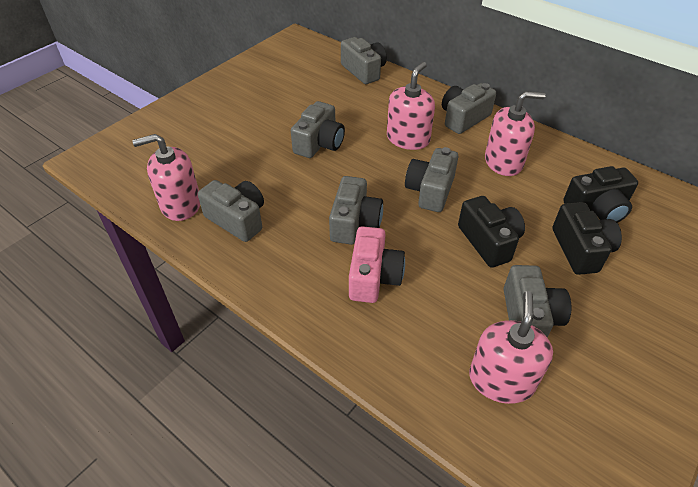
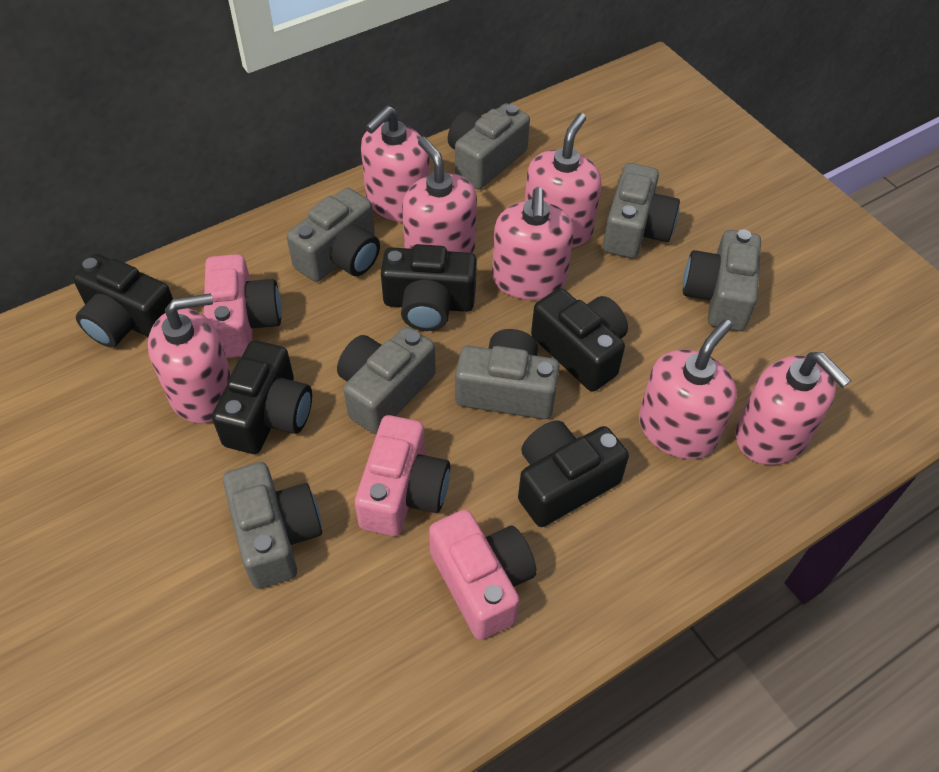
black camera: [458,196,525,268] [552,202,622,275] [563,166,638,223] = 3 -> [72,254,173,348] [212,340,312,454] [381,244,477,331] [518,420,629,527] [531,288,628,392] = 5
pink camera: [349,226,405,303] = 1 -> [204,254,282,358] [355,415,450,536] [429,509,536,640] = 3
pink soap dispenser: [132,134,200,221] [387,62,435,150] [469,291,553,404] [485,91,546,176] = 4 -> [148,293,231,423] [361,106,430,222] [402,137,477,253] [492,187,574,300] [525,113,601,247] [639,319,737,459] [735,352,851,465] = 7

